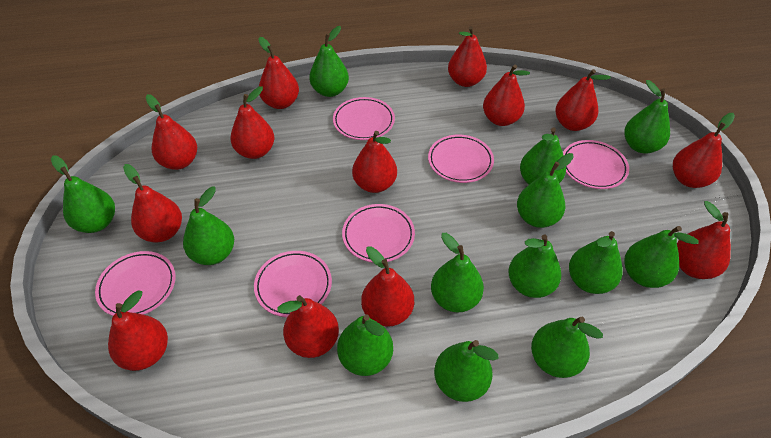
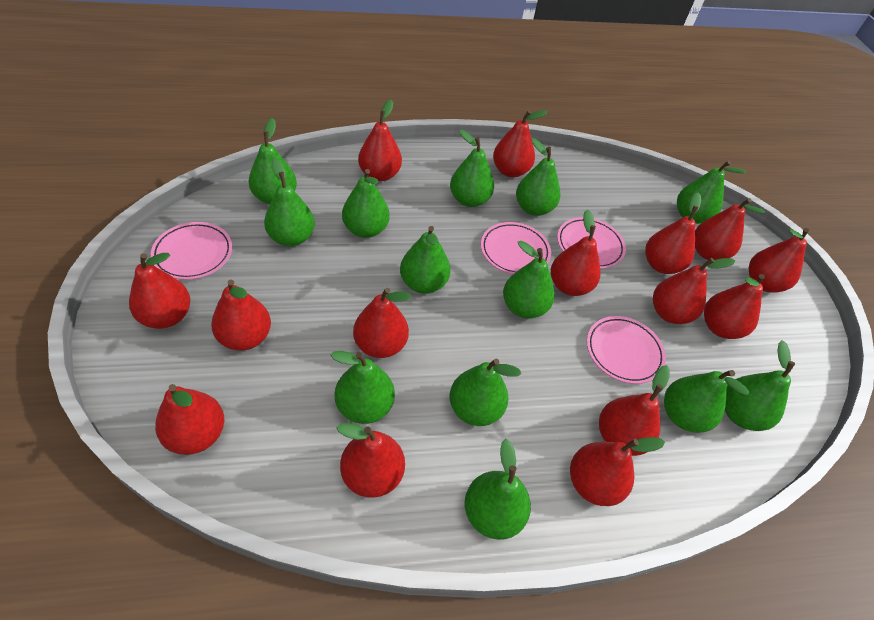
pink plate: [95,251,175,316] [254,251,332,317] [333,97,395,140] [342,204,415,263] [428,135,494,183] [563,140,629,189] = 6 -> [151,222,232,280] [481,222,551,274] [557,217,626,269] [587,316,666,384] = 4
red pear: [108,290,168,371] [123,164,182,242] [146,94,197,170] [230,86,274,159] [258,37,299,109] [277,295,339,358] [352,131,397,193] [361,246,414,327] [448,26,487,87] [483,65,530,126] [555,69,611,131] [673,113,735,188] [677,201,731,279] = 13 -> [129,253,191,329] [155,384,224,455] [211,280,271,351] [337,423,405,498] [353,288,412,358] [358,100,402,181] [493,110,548,177] [551,210,601,296] [570,437,665,506] [599,365,670,456] [645,193,701,274] [653,258,735,324] [695,198,765,260] [704,274,765,339] [749,228,809,292] = 15

